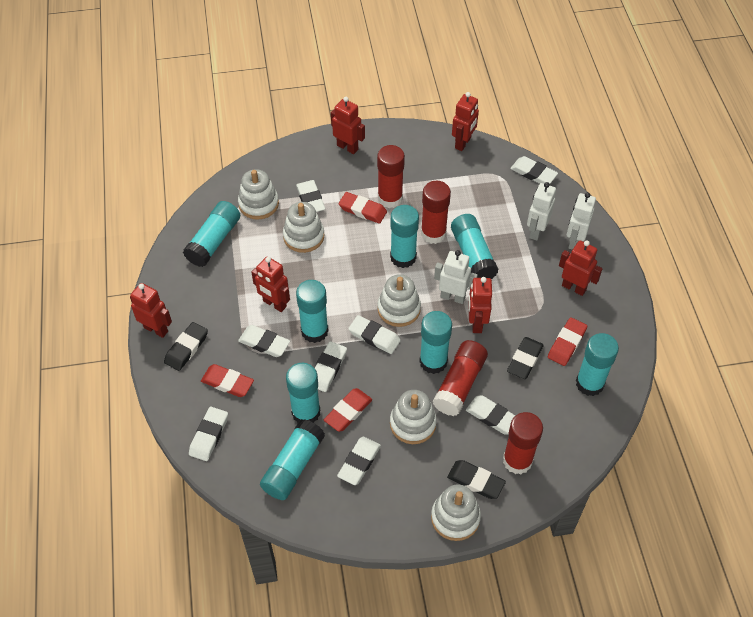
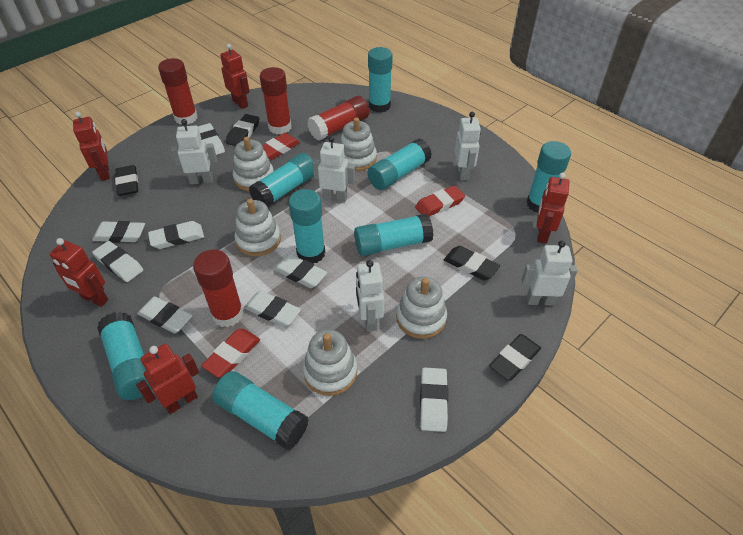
black eraser: [164,322,208,371] [447,460,506,499] [507,337,544,379] = 3 -> [115,165,138,196] [226,114,259,146] [444,246,500,280] [489,334,541,381] = 4
red eraser: [201,364,254,397] [324,388,372,432] [339,192,387,224] [548,317,587,366] = 4 -> [201,329,260,378] [262,133,300,160] [415,185,465,216] = 3
red robot: [130,283,172,338] [251,256,290,312] [331,97,365,154] [452,92,479,151] [468,277,492,333] [559,240,603,296] = 6 -> [50,238,108,307] [73,112,110,181] [136,344,199,414] [220,44,249,109] [536,172,569,244] = 5
white robot: [434,250,478,304] [527,182,556,241] [567,192,596,250] = 3 -> [171,119,217,184] [312,136,355,202] [356,260,384,332] [455,112,481,180] [522,240,578,306] = 5

